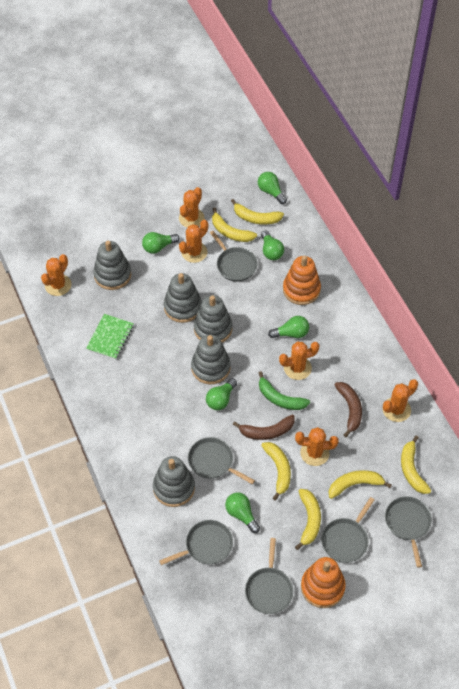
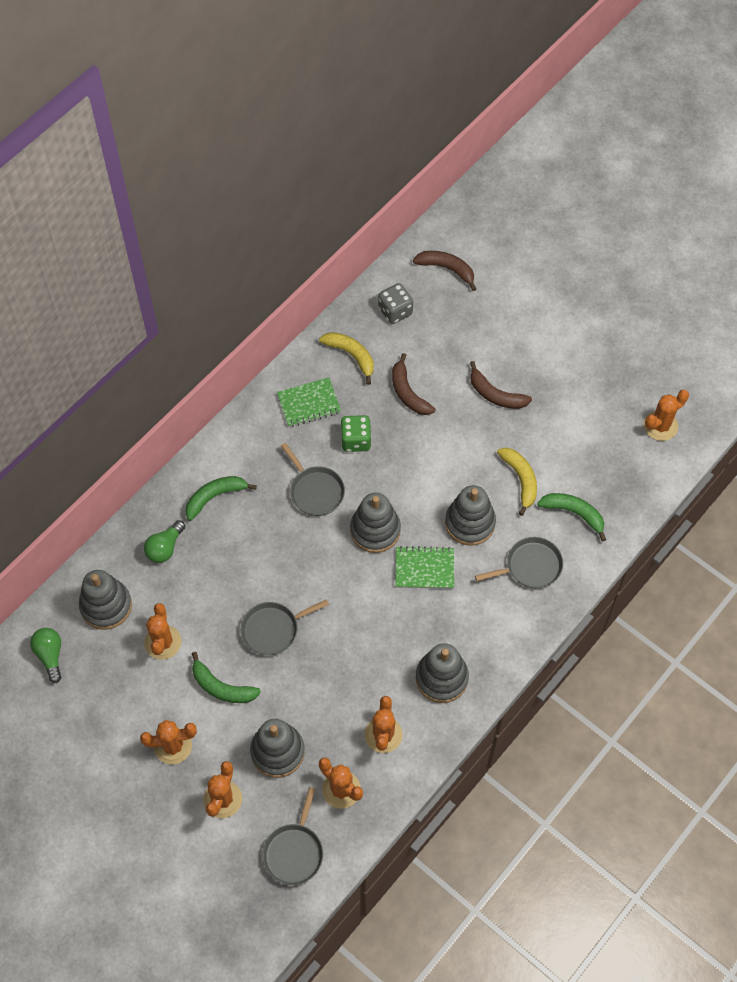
brown banana: [233,415,295,440] [335,382,362,437] = 2 -> [392,353,436,415] [413,251,476,291] [470,361,532,409] = 3
green banana: [258,371,310,410] = 1 -> [185,476,257,521] [192,652,261,703] [537,493,606,542] = 3
green dice: none = 0 -> [340,415,372,452] = 1
green light bulb: [142,232,180,254] [206,378,237,410] [225,492,260,533] [258,172,287,204] [261,230,284,260] [268,316,309,338] = 6 -> [30,628,62,683] [144,520,185,563] = 2
green notebook: [86,314,134,359] = 1 -> [277,378,341,427] [395,546,454,589] = 2
grey dice: none = 0 -> [378,283,413,324] = 1
grey pan: [159,520,233,565] [188,437,255,484] [210,231,257,282] [245,538,293,614] [321,497,375,563] [385,496,432,568] = 6 -> [241,599,329,655] [262,787,323,885] [281,443,345,516] [475,537,563,588] = 4
orange stacking toy: [283,256,321,305] [301,557,346,608] = 2 -> none = 0
yellow banana: [212,208,257,242] [231,199,284,225] [261,442,291,501] [295,489,321,550] [328,470,392,499] [401,436,431,494] = 6 -> [319,332,374,385] [497,448,537,516] = 2

